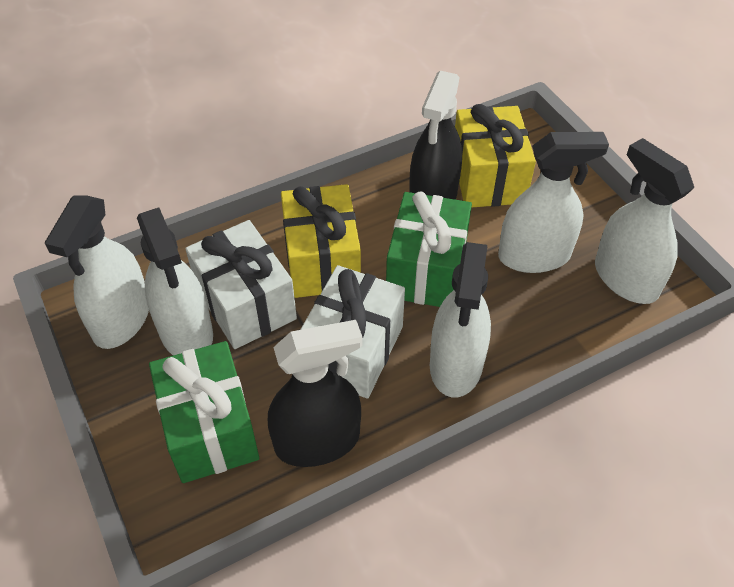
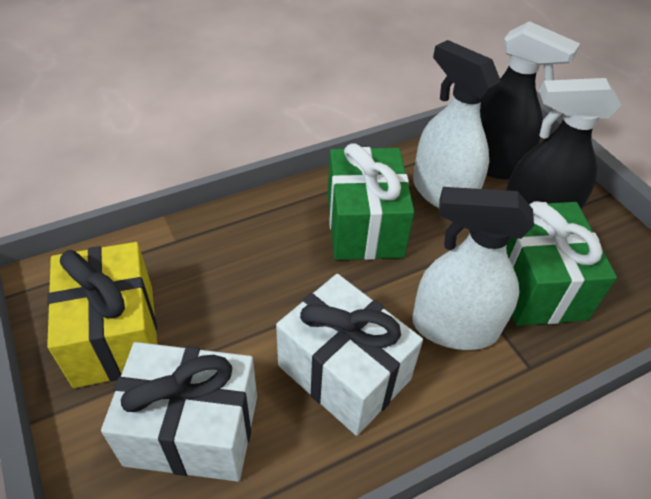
white spray bottle: [45,195,149,349] [137,208,213,355] [430,242,491,397] [498,132,609,273] [595,138,694,304] = 5 -> [412,187,534,350] [413,40,501,208] = 2
yellow gift: [281,184,361,298] [455,104,536,208] = 2 -> [47,242,158,388] = 1

